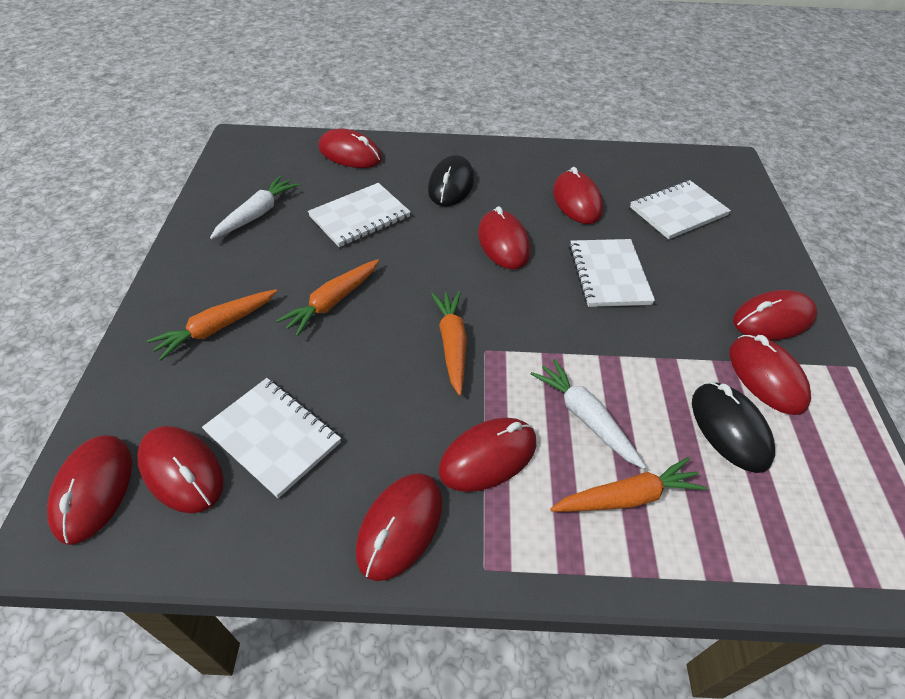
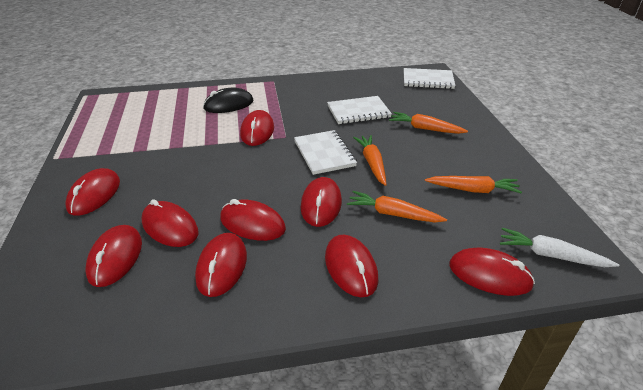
black mouse: [428,155,474,206] [692,382,775,473] = 2 -> [203,88,254,113] = 1
white carrot: [210,176,299,239] [531,359,646,469] = 2 -> [500,228,619,267] = 1
white notebook: [202,378,341,498] [308,183,411,247] [569,239,655,307] [630,180,731,239] = 4 -> [294,130,357,175] [327,96,392,124] [404,68,456,89] = 3

